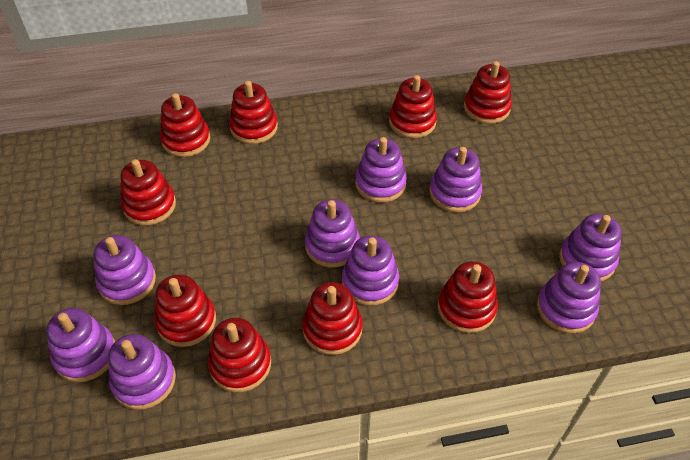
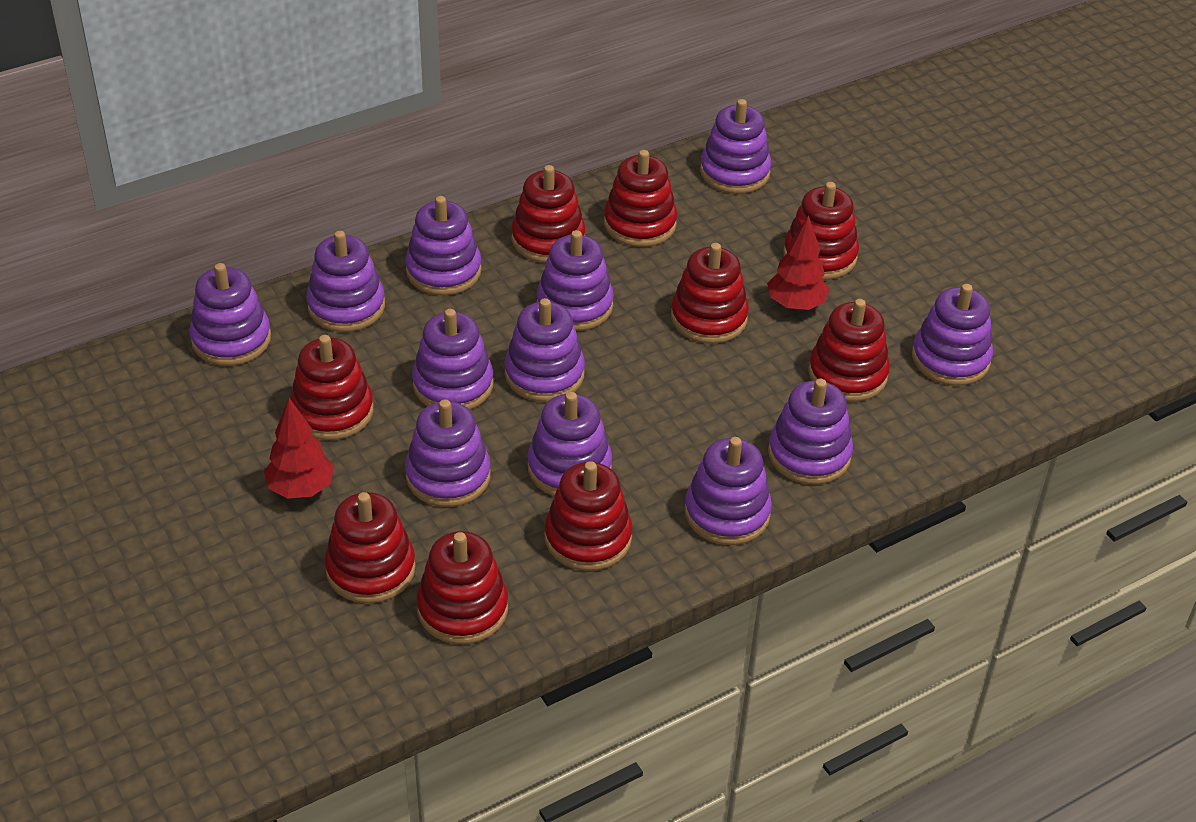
purple stacking toy: [46,308,115,382] [94,235,156,305] [108,334,176,410] [305,199,360,267] [342,235,399,306] [355,137,407,203] [429,147,482,212] [537,262,601,333] [559,214,622,281] = 9 -> [189,263,271,366] [306,231,385,332] [405,196,482,295] [405,399,491,507] [412,309,493,410] [504,298,585,402] [528,392,612,496] [537,230,614,331] [685,437,772,545] [700,99,771,194] [768,379,853,484] [912,284,993,386] = 12
red tree: none = 0 -> [264,398,334,499] [767,215,829,310] = 2

